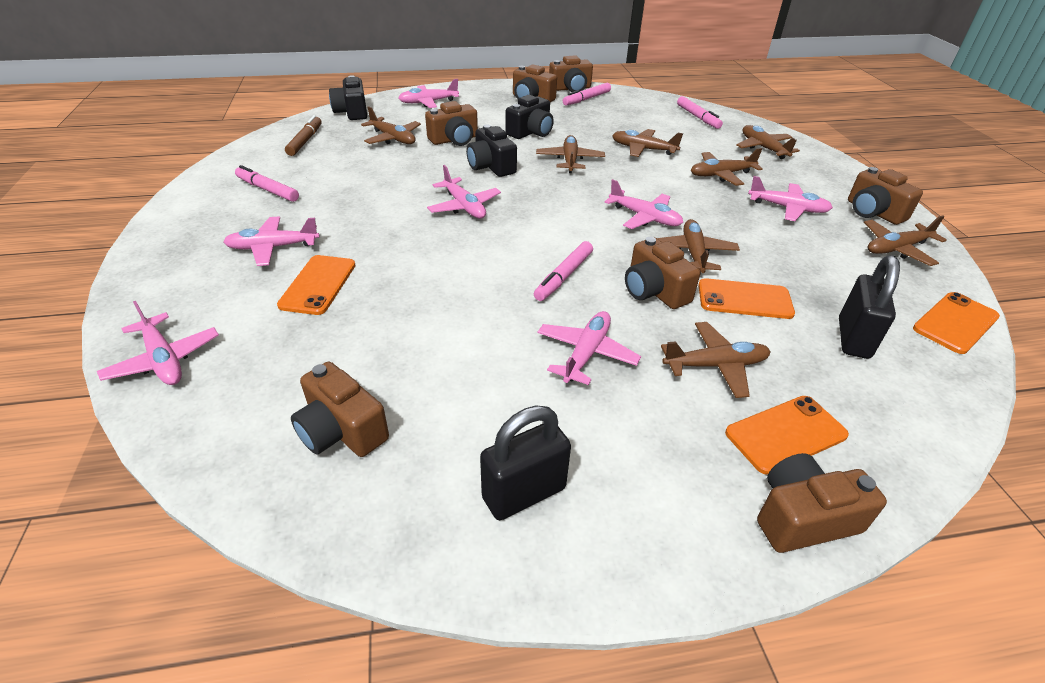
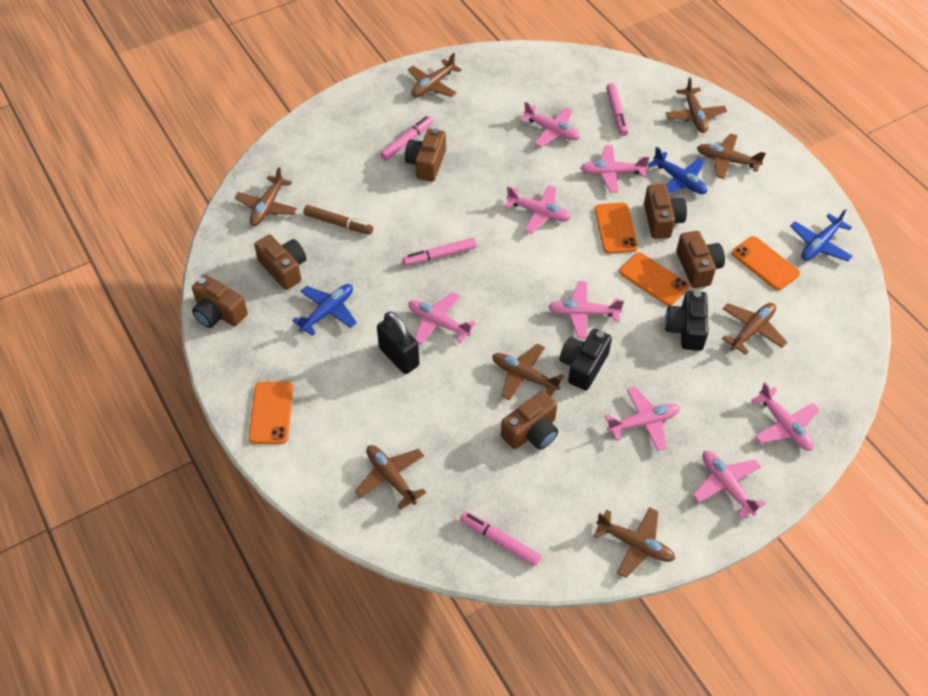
black camera: [329,75,367,120] [466,124,517,177] [506,95,554,139] = 3 -> [559,329,612,390] [665,291,708,351] = 2
black padlock: [480,405,571,520] [839,255,900,359] = 2 -> [377,311,420,374] = 1
blue plane: none = 0 -> [292,284,357,336] [648,147,707,194] [790,209,853,261] = 3
brown camera: [291,362,389,457] [425,101,478,146] [513,65,557,102] [549,55,593,92] [625,237,701,309] [757,453,887,553] [848,167,923,225] = 7 -> [192,275,248,328] [254,235,306,290] [405,128,446,182] [501,391,558,450] [644,184,687,239] [676,231,725,288] = 6
pink plane: [97,301,219,385] [223,216,320,266] [398,79,459,108] [427,165,501,219] [538,311,641,385] [605,179,683,229] [748,176,833,221] = 7 -> [408,292,476,345] [504,185,571,233] [520,102,580,147] [548,281,624,339] [581,145,649,193] [605,387,680,451] [693,451,766,519] [751,382,820,451] = 8

